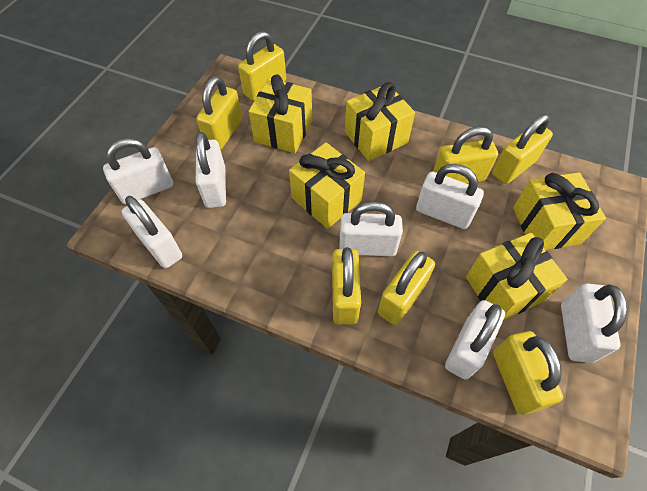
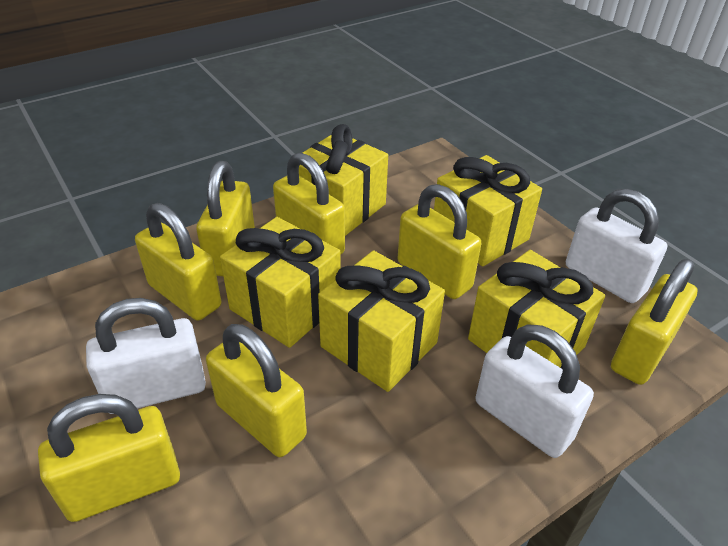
white padlock: [103,138,173,204] [122,196,182,268] [196,132,226,208] [339,201,403,256] [416,164,484,229] [445,300,505,380] [561,284,627,363] = 7 -> [86,298,206,414] [476,324,594,458] [566,189,667,303] = 3

